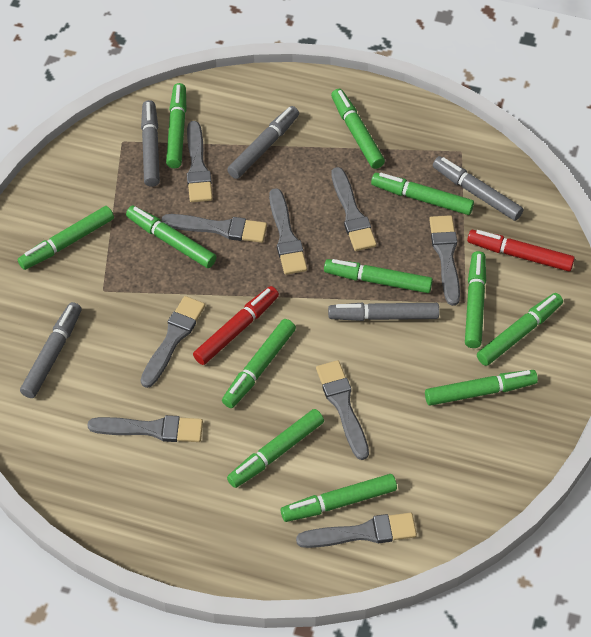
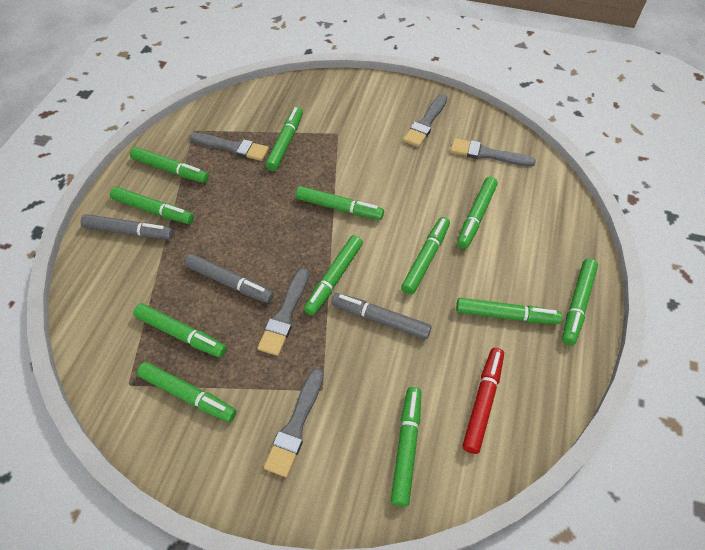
grey brush: [87,415,203,442] [141,296,205,388] [161,214,267,243] [187,121,213,202] [269,188,307,275] [296,513,417,548] [316,360,369,460] [332,167,377,251] [429,215,460,306] = 9 -> [189,133,269,161] [257,268,309,356] [264,369,323,477] [403,94,448,147] [450,138,536,167] = 5
grey marker: [20,302,82,398] [141,100,160,187] [227,106,299,179] [328,303,439,321] [433,156,524,221] = 5 -> [80,214,174,240] [185,254,274,303] [332,293,432,339] = 3
red marker: [193,286,279,365] [467,230,575,271] = 2 -> [462,348,504,454] = 1

